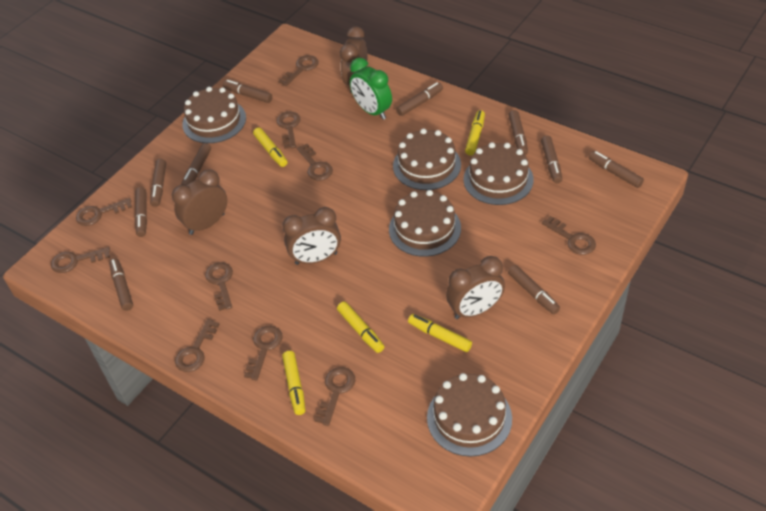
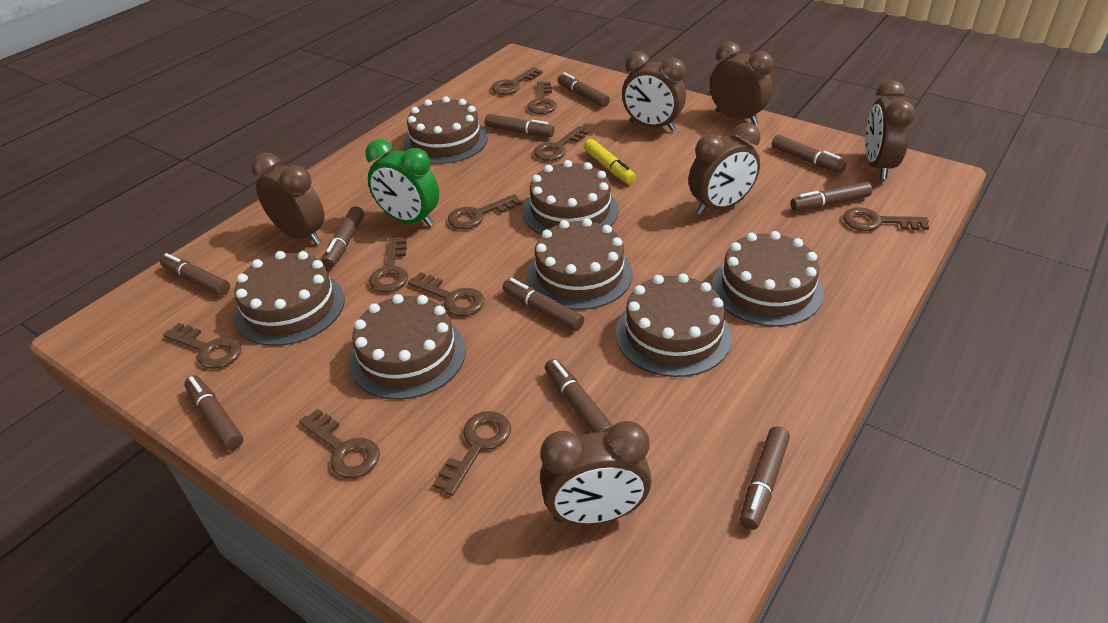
brown cake: [182,87,246,143] [389,190,461,257] [393,128,461,190] [427,373,512,457] [464,142,534,205] = 5 -> [234,251,345,346] [349,294,466,400] [404,96,488,164] [523,160,619,235] [527,218,633,310] [616,274,732,377] [712,231,824,327] = 7
brown clock: [172,169,227,235] [282,207,341,265] [340,27,367,93] [446,256,505,319] = 4 -> [251,153,325,245] [540,421,652,525] [622,51,686,131] [689,123,760,215] [710,41,773,125] [865,80,915,179] = 6
yellow marker: [253,127,288,167] [282,351,305,415] [337,301,384,353] [408,314,472,352] [465,110,485,156] = 5 -> [584,139,636,184] = 1

